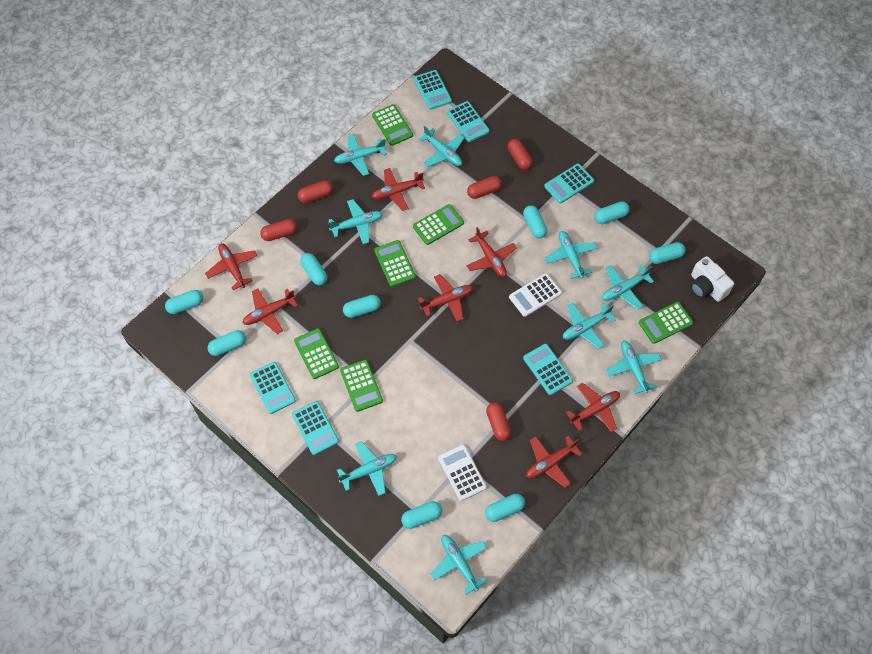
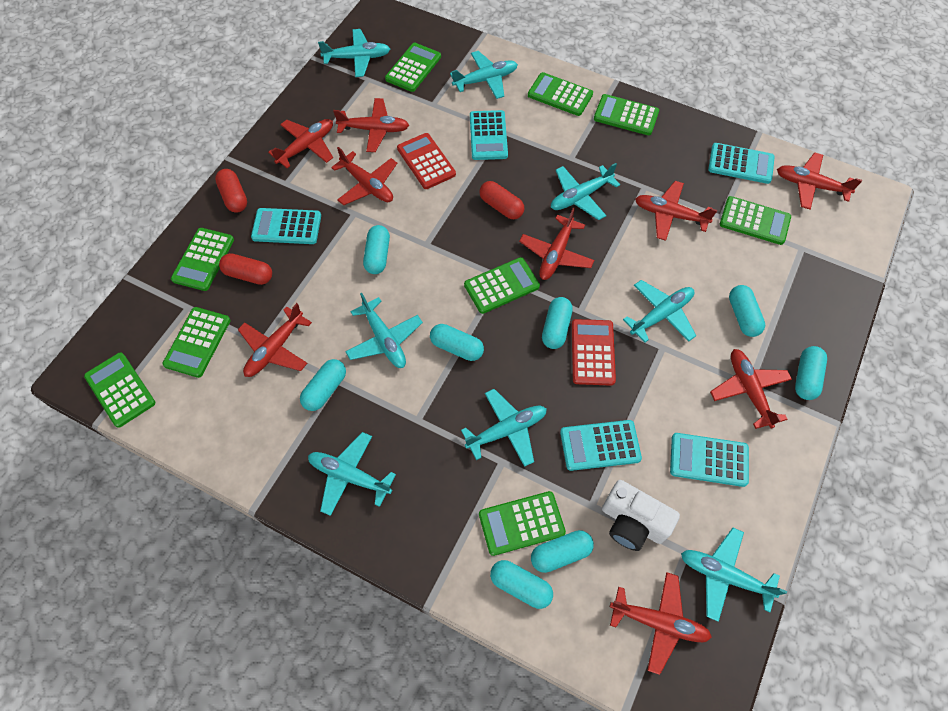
green calculator: [294,328,339,379] [340,360,383,412] [372,104,413,146] [374,240,416,287] [413,204,464,245] [639,302,693,344] = 6 -> [84,352,155,428] [162,307,231,378] [171,228,234,291] [385,43,441,92] [464,257,540,314] [479,491,566,556] [528,72,593,116] [594,94,659,135] [720,196,791,245] = 9
red calculator: none = 0 -> [397,133,456,189] [572,319,616,386] = 2
red capsule: [260,219,297,241] [298,180,333,203] [467,176,502,199] [486,402,511,441] [508,139,533,170] = 5 -> [215,169,247,212] [219,253,272,285] [479,181,524,219] = 3
red plane: [205,244,258,290] [243,288,298,334] [372,168,425,211] [418,274,473,321] [466,227,516,277] [526,436,582,487] [565,383,620,432] = 7 -> [238,303,312,377] [268,119,333,168] [331,147,397,205] [333,98,409,152] [519,207,594,280] [610,572,712,675] [635,181,717,241] [710,349,792,429] [777,152,862,209] = 9
turquoise calculator: [250,362,296,414] [292,401,339,455] [414,70,452,110] [447,101,489,142] [523,344,573,395] [544,164,594,204] = 6 -> [251,208,321,244] [470,110,508,160] [560,420,642,471] [670,433,749,487] [708,143,775,184] = 5
turquoise capsule: [165,290,203,314] [208,330,246,356] [300,253,328,285] [343,295,381,318] [401,501,442,529] [485,494,525,522] [523,205,547,239] [594,201,630,224] [649,242,685,264] = 9 -> [300,359,346,411] [363,225,390,274] [430,324,484,361] [490,560,553,609] [531,530,594,573] [542,297,573,349] [729,285,765,337] [795,346,827,400] = 8
turquoise plane: [328,199,383,244] [334,134,387,176] [337,441,397,496] [418,126,465,167] [431,535,487,594] [544,231,597,279] [563,303,616,349] [602,265,654,310] [606,340,662,394] = 9 -> [308,432,396,516] [318,29,390,77] [345,293,423,368] [450,51,518,99] [461,389,547,467] [551,163,620,220] [623,280,696,343] [681,528,787,622] = 8
white calculator: [438,445,487,501] [509,273,562,317] = 2 -> none = 0

